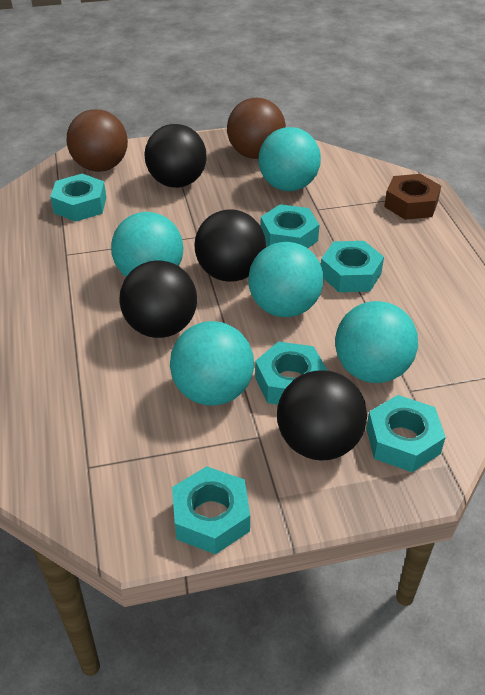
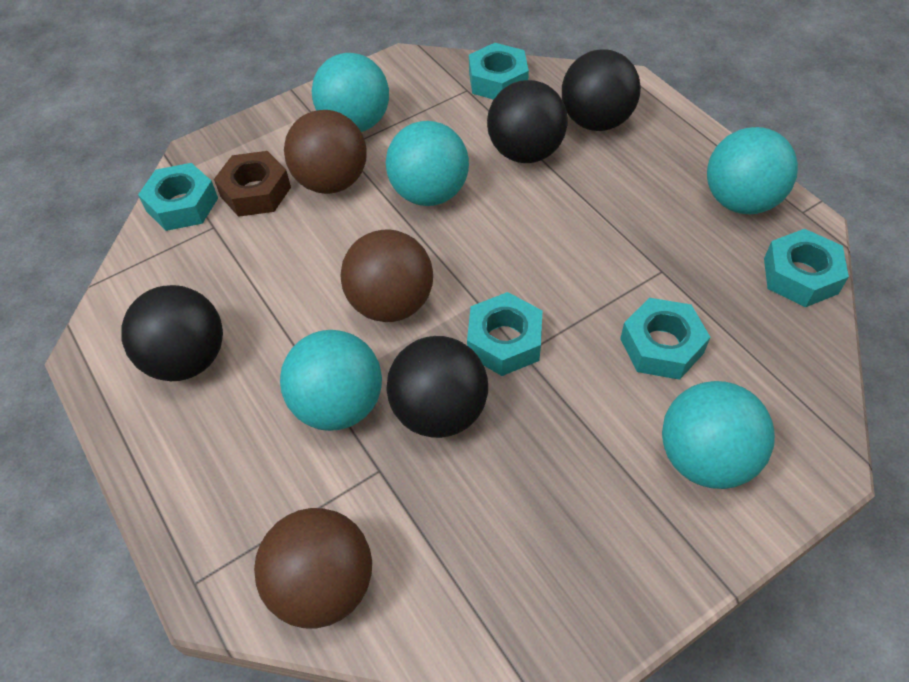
brown ball: [67,109,128,172] [227,98,286,159] = 2 -> [254,508,372,628] [284,110,367,194] [340,229,433,322] = 3
turquoise nut: [50,174,106,222] [172,466,250,554] [255,342,328,405] [260,204,320,248] [321,241,384,292] [366,395,446,472] = 6 -> [138,163,218,231] [467,292,542,376] [469,43,529,100] [620,298,710,380] [764,229,849,307] = 5

